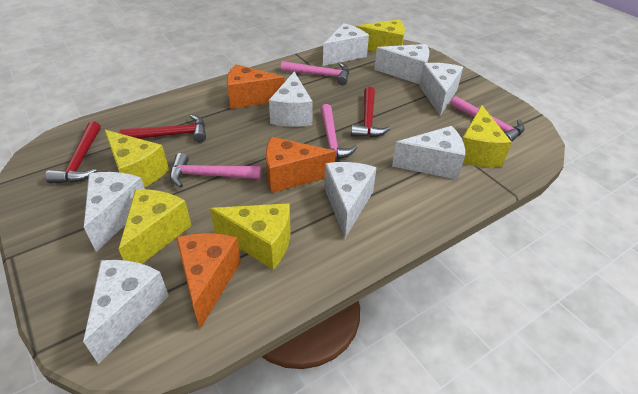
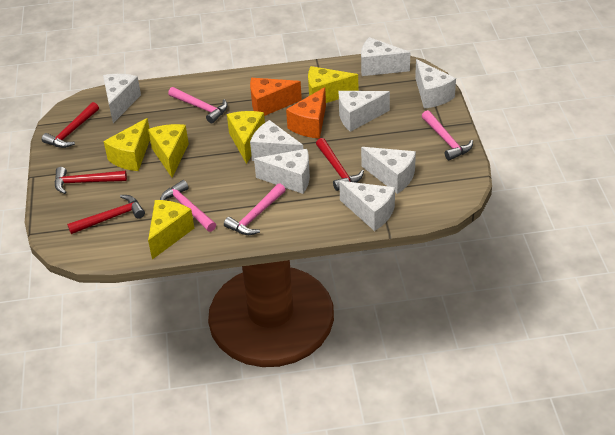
orange cheese: [176,233,241,329] [227,64,285,109] [266,137,336,193] = 3 -> [250,78,302,116] [286,87,326,139] = 2
red hammer: [45,121,101,184] [119,115,206,142] [351,87,391,137] = 3 -> [42,102,99,148] [55,167,127,194] [67,195,145,234] [316,138,364,191] = 4

